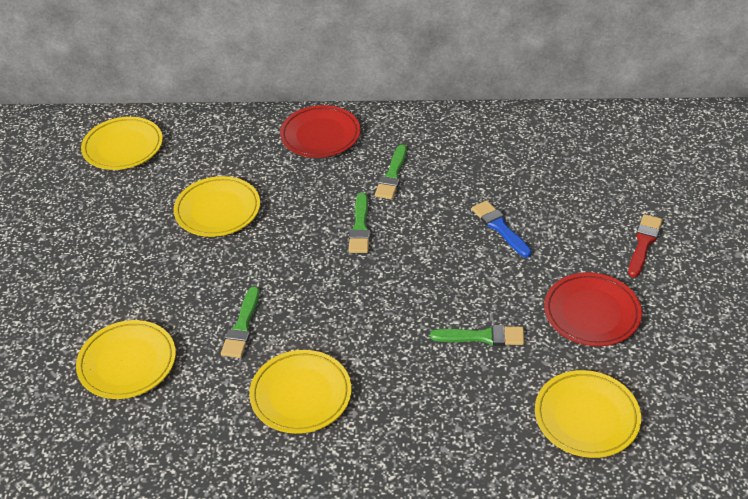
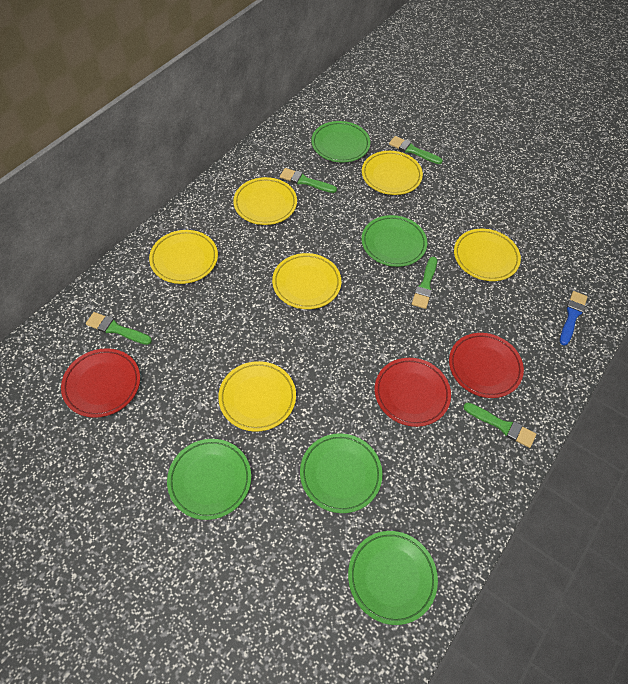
green brush: [221,286,260,358] [349,193,370,253] [375,145,407,199] [430,325,525,346] = 4 -> [86,312,152,345] [280,168,337,193] [389,136,443,164] [412,257,437,309] [464,403,536,448] = 5
green plate: none = 0 -> [167,439,251,520] [300,433,382,513] [311,121,370,163] [348,531,438,625] [362,215,427,267] = 5
red brush: [628,214,663,277] = 1 -> none = 0
red plate: [280,105,361,158] [544,272,642,346] = 2 -> [61,348,140,418] [375,358,451,427] [449,333,524,398] = 3
yellow plate: [76,320,176,399] [81,117,163,170] [174,176,260,237] [249,350,351,434] [535,370,641,458] = 5 -> [149,230,218,284] [218,361,296,432] [233,177,297,225] [272,253,341,309] [362,151,423,195] [454,229,521,281] = 6

